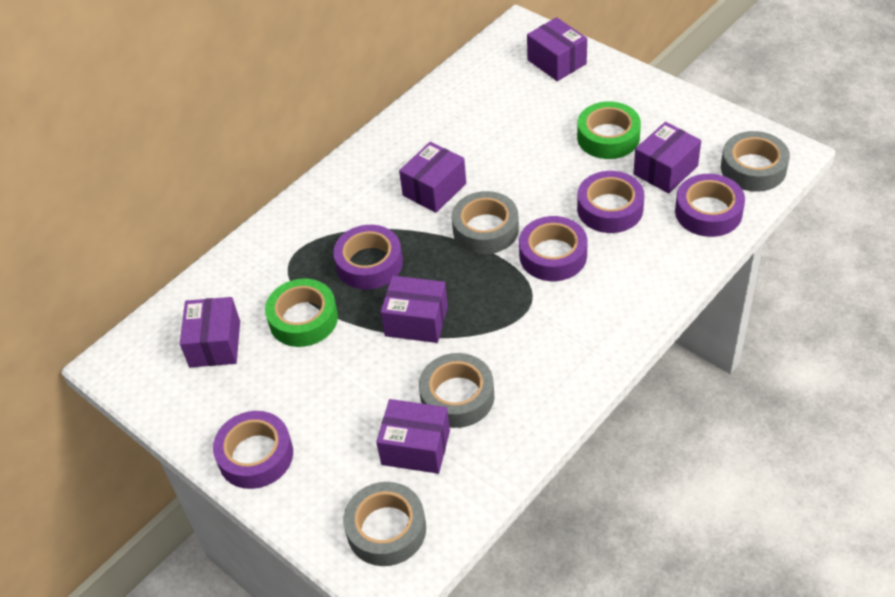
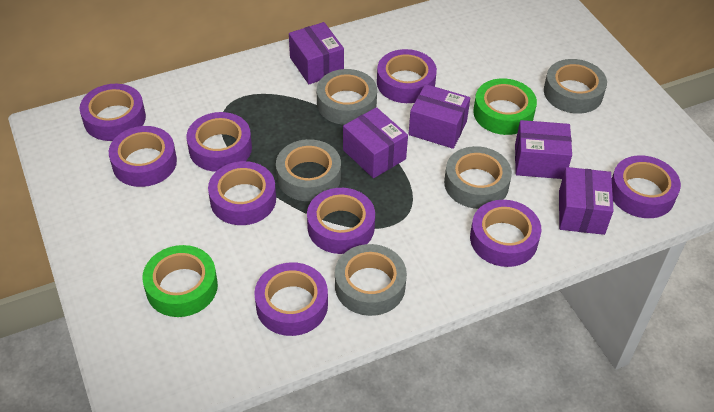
grey tape: [343,482,426,566] [419,353,494,428] [452,191,519,254] [721,131,790,192] = 4 -> [276,139,341,201] [317,69,377,125] [335,244,407,316] [444,146,512,209] [544,59,607,114] = 5
purple box: [180,297,240,367] [376,399,450,474] [380,276,448,343] [399,142,466,213] [527,17,587,81] [633,122,701,193] = 6 -> [289,22,344,84] [343,107,408,178] [409,84,470,149] [515,120,572,179] [559,167,613,235] = 5
purple tape: [213,411,293,489] [333,225,403,290] [519,216,588,281] [577,171,644,233] [675,174,745,237] = 5 -> [80,84,146,141] [109,126,177,187] [187,112,252,172] [208,161,276,225] [254,262,328,336] [307,188,375,254] [377,49,437,103] [470,200,541,267] [612,155,681,218] = 9

